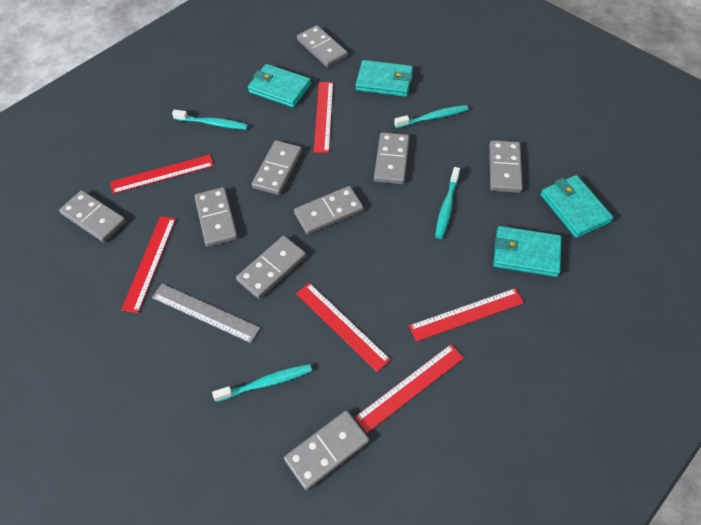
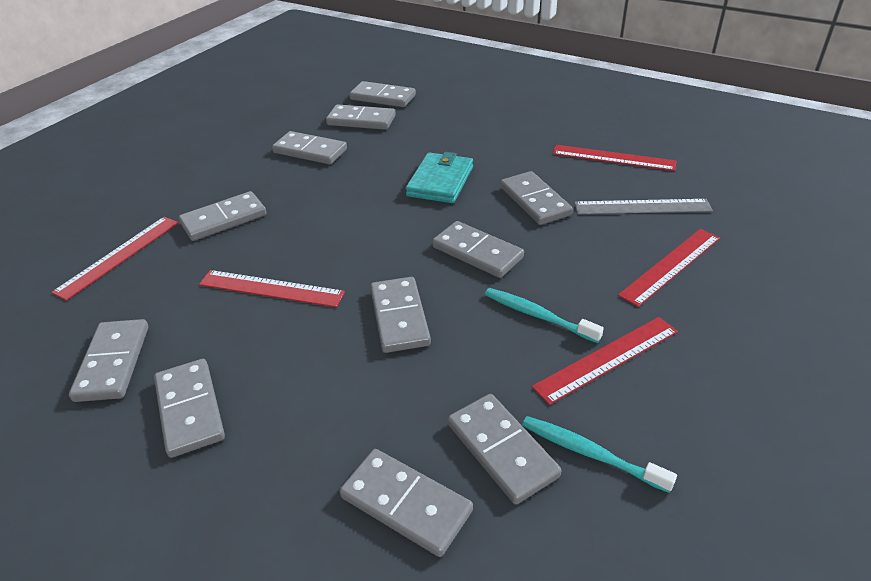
grey domino: [59,190,126,242] [194,187,238,247] [236,236,306,299] [252,140,302,195] [284,410,369,490] [294,186,364,235] [297,25,348,67] [374,132,410,184] [489,140,523,193] = 9 -> [69,319,148,402] [154,359,225,458] [179,191,266,241] [272,131,347,164] [326,104,396,130] [340,449,473,557] [349,81,416,107] [370,277,431,353] [432,221,524,278] [448,394,561,504] [500,171,573,225] = 11
red ruler: [110,155,214,194] [121,216,176,313] [296,283,391,372] [314,82,333,153] [355,344,464,433] [409,288,524,342] = 6 -> [51,217,178,301] [199,270,345,307] [532,317,678,405] [553,145,676,171] [618,229,720,307] = 5
turquoise toothbrush: [172,109,248,130] [212,364,312,402] [394,105,468,128] [435,167,460,239] = 4 -> [485,288,604,343] [522,416,677,493] = 2
turquoise wallet: [248,64,311,108] [355,60,413,97] [493,226,562,277] [541,175,614,238] = 4 -> [405,152,473,203] = 1

